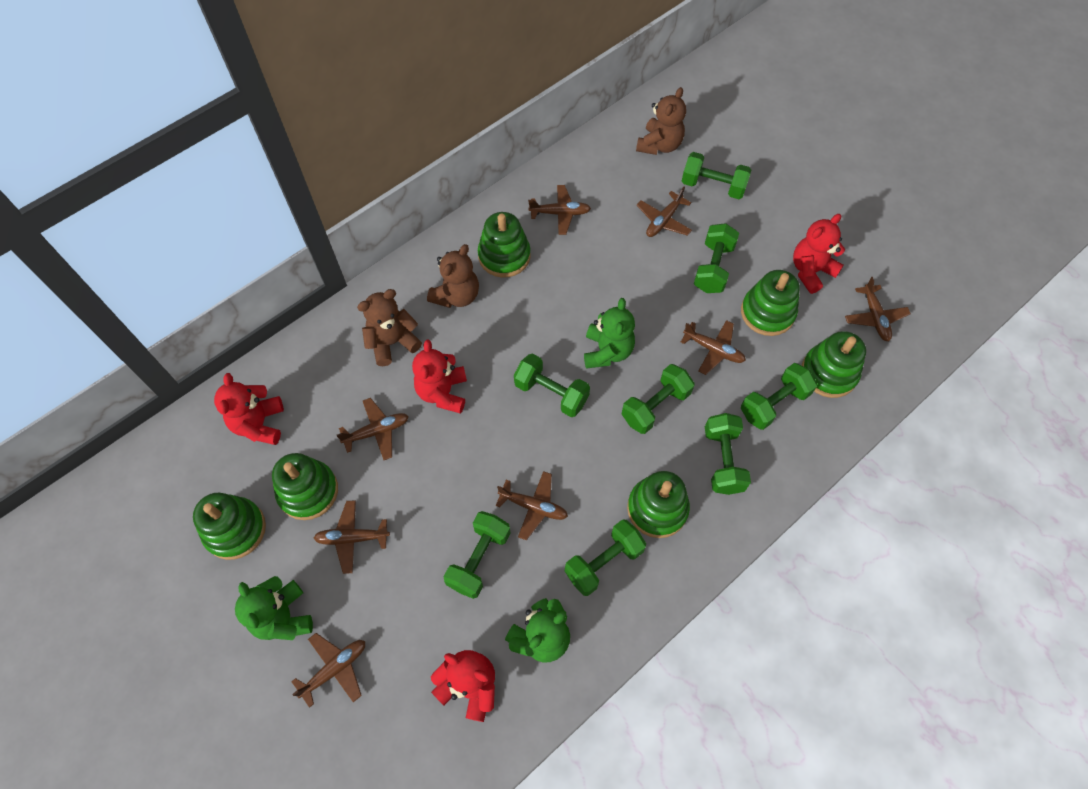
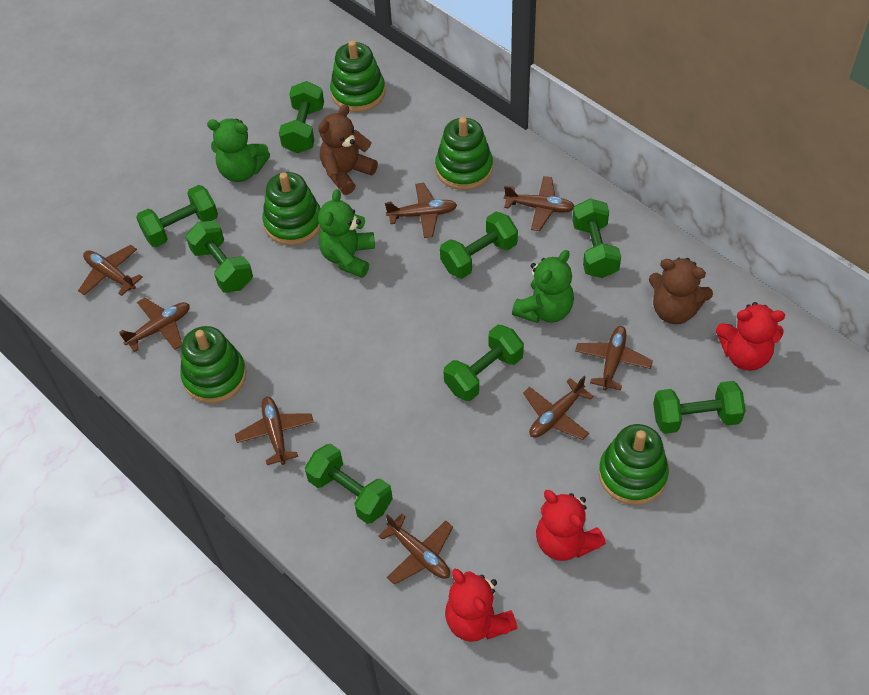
brown teddy bear: [357,289,422,366] [427,244,479,308] [636,87,686,155] = 3 -> [318,105,378,195] [649,258,713,324] = 2
green stacking toy: [193,493,266,560] [272,453,338,520] [478,212,531,278] [627,471,690,538] [741,270,800,336] [802,331,866,398] = 6 -> [180,326,247,403] [263,172,321,245] [330,40,385,112] [435,117,493,190] [599,424,669,505] = 5
red teddy bear: [214,373,284,445] [412,340,467,414] [431,650,495,722] [793,214,845,294] = 4 -> [445,569,517,642] [536,490,606,561] [716,302,785,371] = 3

